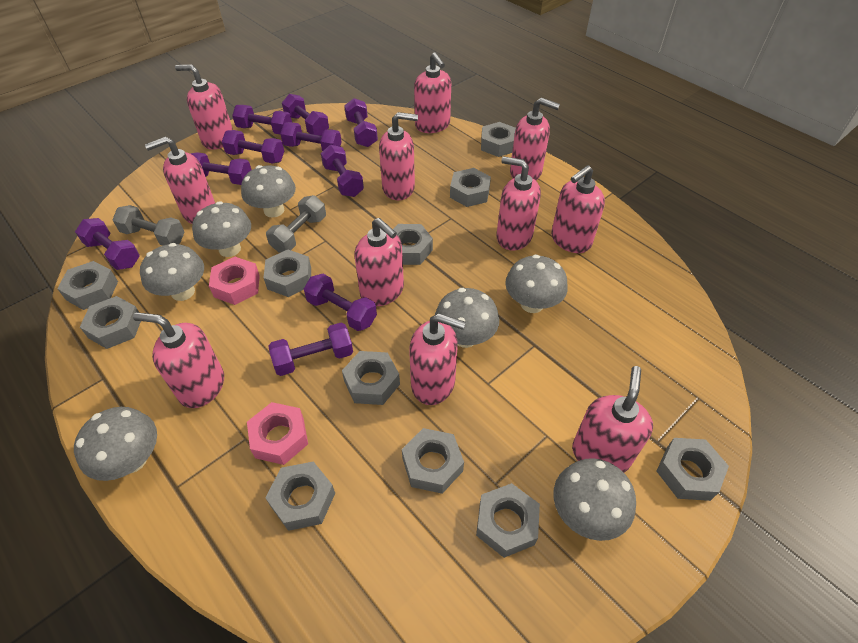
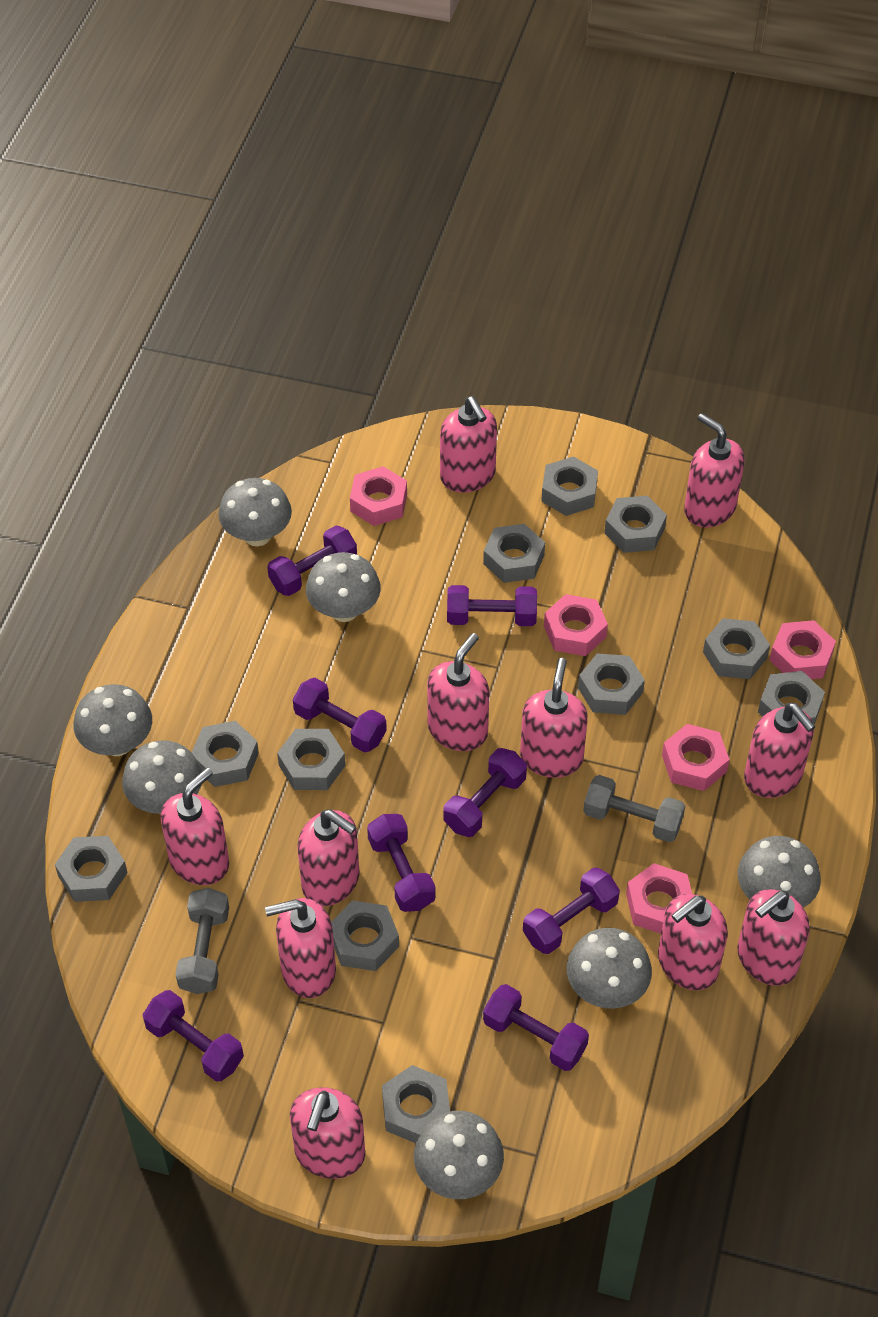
pink nut: [209,257,260,305] [247,402,308,465] = 2 -> [350,466,407,526] [544,594,608,656] [626,863,692,934] [662,724,730,791] [770,620,836,679] = 5
purple dumbbell: [75,218,140,270] [190,152,252,185] [222,130,284,164] [232,105,292,135] [269,323,353,376] [280,122,342,151] [282,94,329,136] [304,274,377,331] [321,145,364,197] [344,98,378,147] = 10 -> [142,990,244,1081] [267,526,357,596] [293,678,387,753] [367,814,435,912] [443,748,527,837] [447,585,537,626] [483,984,589,1071] [523,868,620,954] = 8

